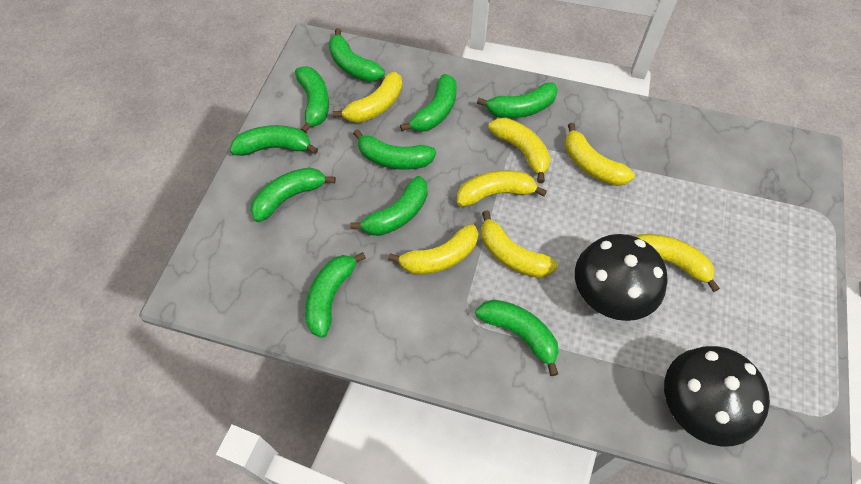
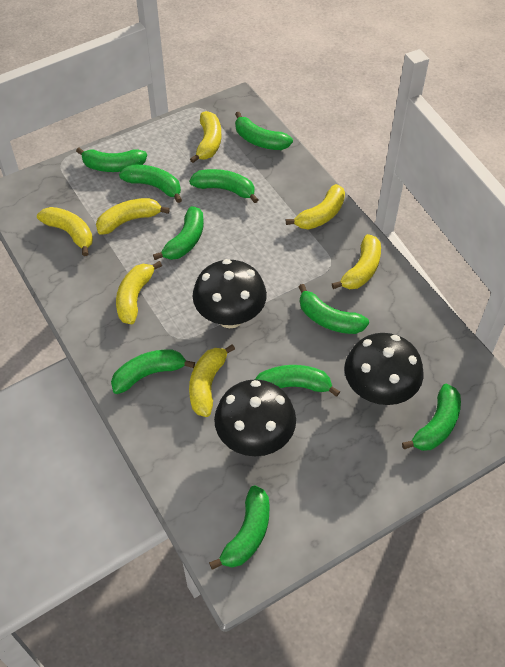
black mushroom: [575,234,668,321] [664,346,770,447] = 2 -> [193,259,267,329] [214,379,296,456] [345,333,423,405] = 3

